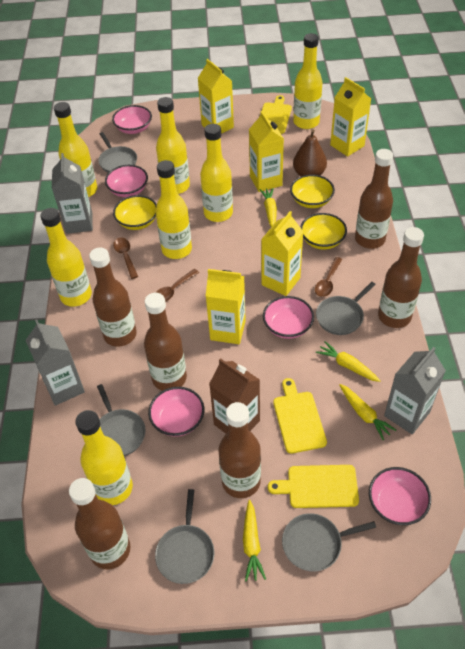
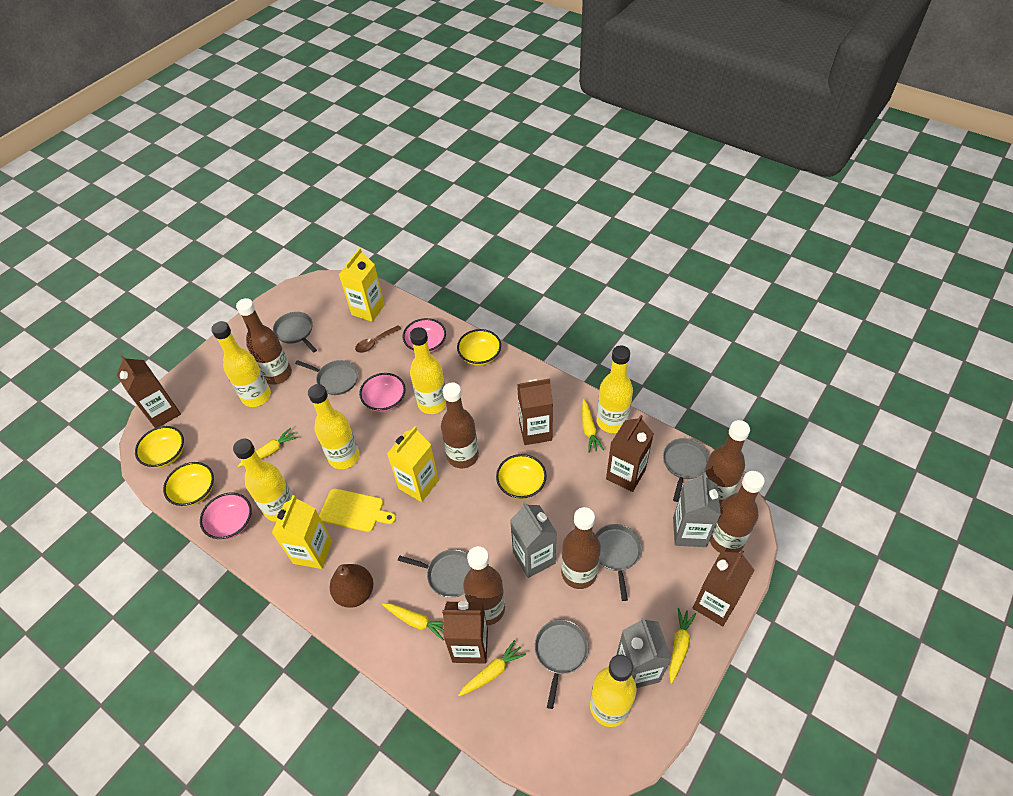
brown carton: [209,358,260,433] = 1 -> [117,355,181,428] [442,601,488,664] [517,378,553,445] [606,415,654,492] [693,551,754,626] = 5
brown spoon: [113,237,138,279] [156,269,199,302] [315,257,342,297] = 3 -> [355,325,401,353] = 1
grey pan: [97,384,145,456] [98,132,137,173] [155,489,214,584] [282,513,376,571] [316,282,376,335] = 5 -> [273,312,317,353] [295,360,358,395] [398,549,471,598] [535,619,589,709] [595,524,642,601] [663,438,709,502] = 6
pink bowl: [105,165,148,197] [112,105,152,134] [148,387,204,437] [263,296,314,339] [369,467,431,525] = 5 -> [200,493,252,539] [359,373,406,412] [403,318,446,353] = 3
yellow bottle: [40,208,92,307] [54,102,97,197] [75,410,133,505] [155,160,192,259] [156,97,190,194] [200,124,233,222] [293,33,323,129] = 7 -> [211,321,271,407] [233,438,293,522] [308,384,360,469] [410,327,446,414] [590,655,637,727] [597,345,633,433] = 6
yellow bowl: [113,195,157,230] [290,174,335,208] [300,213,347,250] = 3 -> [135,426,184,468] [163,462,214,506] [457,329,501,366] [496,454,547,499] = 4
yellow carrot: [243,500,266,582] [259,188,277,227] [316,341,381,382] [339,384,396,440] = 4 -> [238,428,298,467] [382,603,444,640] [458,640,526,696] [582,399,604,453] [669,608,696,684] = 5
yellow carton: [198,59,234,134] [206,269,246,344] [249,111,284,192] [261,211,303,296] [330,77,371,157] = 5 -> [272,495,332,569] [339,248,385,322] [387,426,439,502] = 3
yellow cutting board: [260,95,292,134] [268,465,359,508] [273,378,327,454] = 3 -> [319,488,396,532] = 1

